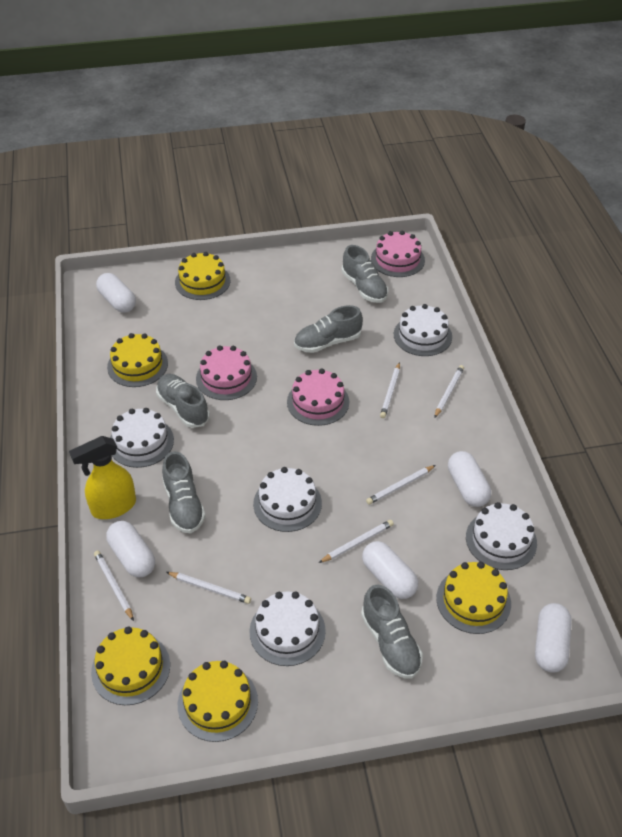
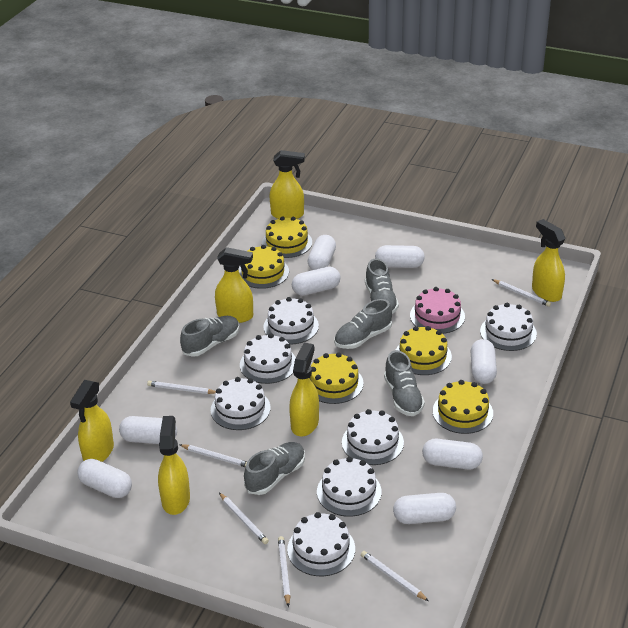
pink cake: [196,346,257,400] [287,369,349,426] [371,230,425,277] = 3 -> [410,287,465,334] = 1
white cake: [110,408,174,468] [249,591,326,666] [253,467,322,532] [394,304,452,356] [466,502,537,570] = 5 -> [211,377,271,430] [240,333,296,384] [263,297,319,345] [287,512,355,576] [317,457,382,517] [342,409,404,465] [480,303,537,351] = 7
white capsule: [96,273,136,313] [106,521,155,577] [362,541,418,599] [448,451,491,507] [535,603,572,672] = 5 -> [77,459,132,498] [119,416,177,444] [292,267,340,296] [308,235,336,270] [375,245,425,268] [393,493,456,524] [422,439,483,469] [471,339,497,384] = 8
yellow spray bottle: [69,436,136,519] = 1 -> [70,380,114,462] [158,416,190,515] [215,247,253,323] [269,150,305,219] [289,343,319,437] [532,219,565,302] = 6

